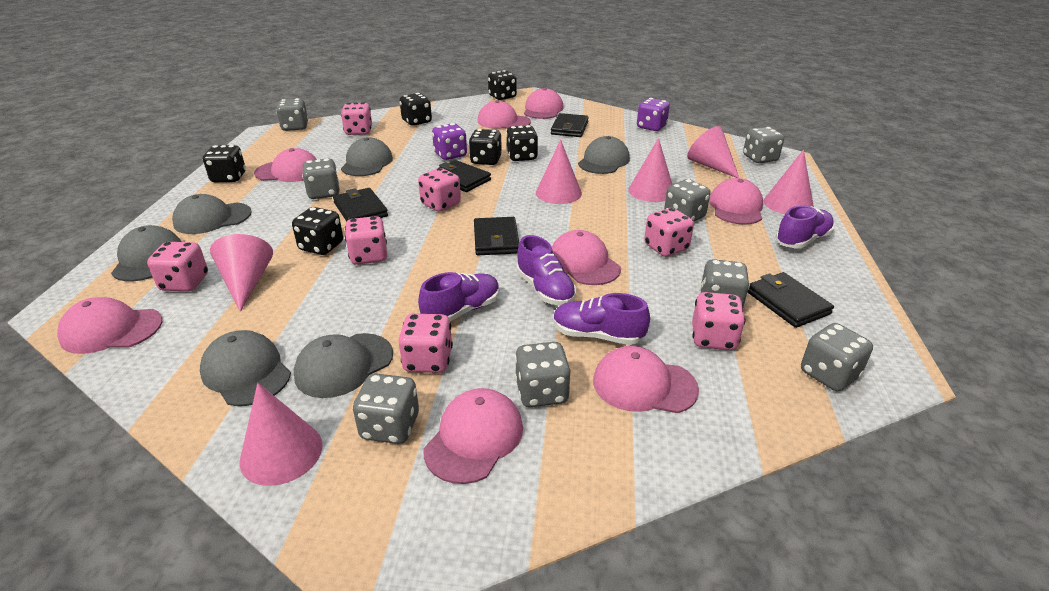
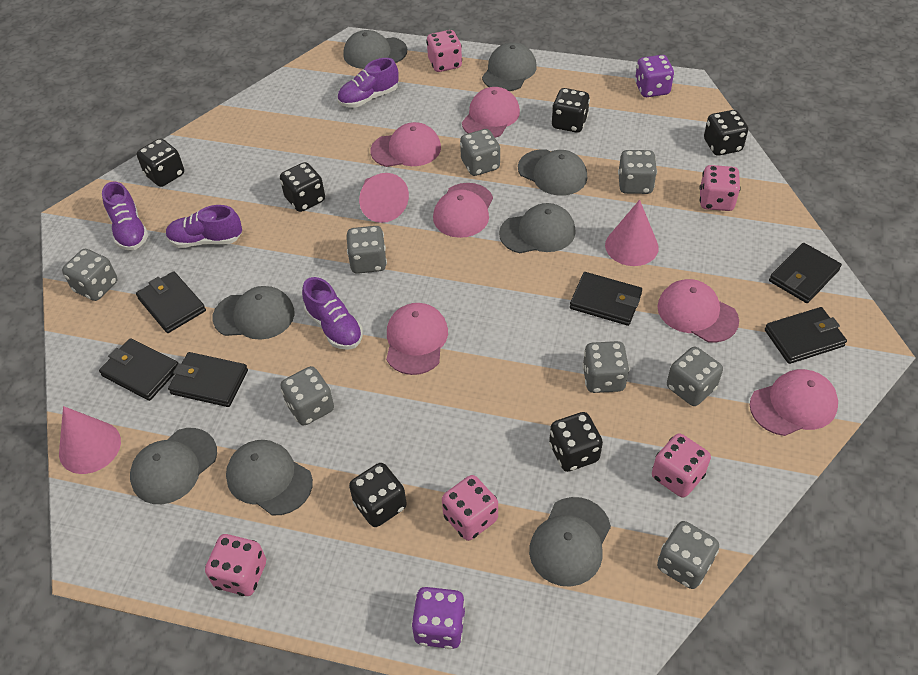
black wallet: [333,188,388,221] [439,160,491,192] [474,217,519,255] [551,113,589,137] [748,272,834,328] = 5 -> [99,338,178,401] [136,271,206,333] [168,352,248,407] [570,272,642,326] [765,307,847,364] [769,243,842,303] = 6
grey cap: [111,225,181,281] [172,194,252,234] [200,330,291,406] [294,333,393,398] [341,137,393,176] [578,136,630,174] = 6 -> [130,428,217,504] [212,286,295,340] [226,440,313,515] [343,30,407,69] [482,42,537,91] [499,203,576,253] [518,149,587,196] [529,497,611,587] = 8
pink cap: [57,297,162,354] [254,148,317,182] [423,388,523,484] [477,100,531,129] [524,88,563,119] [552,230,621,285] [593,346,699,413] [709,178,763,224] = 8 -> [370,122,441,167] [386,303,448,375] [433,183,493,238] [462,87,520,138] [657,279,739,343] [750,369,838,436] = 6
pink cone: [210,234,273,312] [240,383,323,486] [536,140,582,204] [628,138,673,202] [687,126,739,178] [764,149,814,214] = 6 -> [59,406,121,474] [359,173,409,223] [605,200,659,266] = 3
pink dice: [147,242,208,291] [341,102,372,135] [345,216,387,265] [398,313,453,373] [418,168,461,212] [644,208,694,257] [692,292,746,350] = 7 -> [205,534,266,596] [426,30,462,72] [442,475,498,541] [652,434,711,497] [699,165,741,211] = 5

